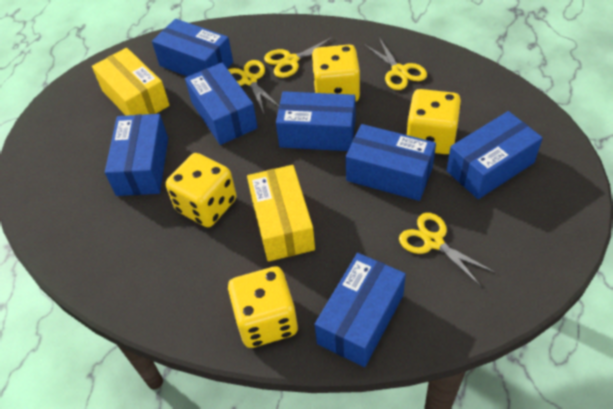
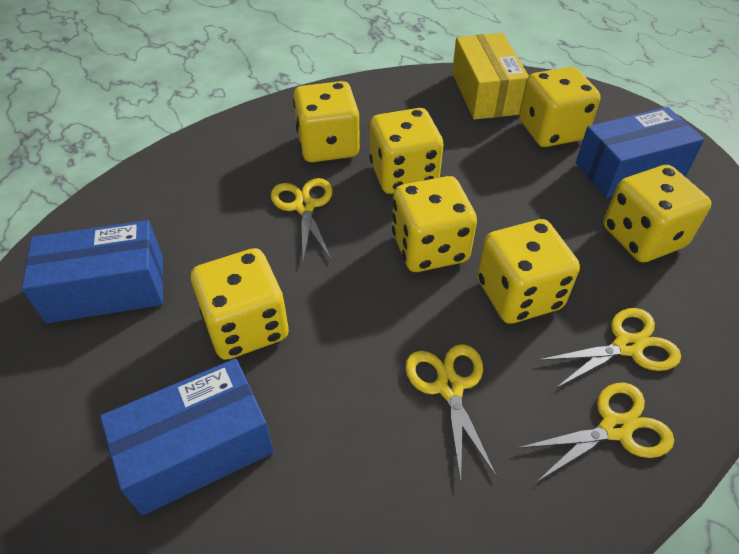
blue box: [105,114,168,196] [152,19,233,77] [185,63,258,145] [276,91,356,151] [315,253,406,367] [346,124,436,201] [446,111,543,199] = 7 -> [22,220,163,324] [100,358,274,516] [576,107,705,198] = 3
yellow box: [92,48,170,116] [247,165,315,262] = 2 -> [452,33,529,120] = 1
yellow dice: [166,153,236,227] [228,267,298,348] [312,45,360,102] [406,89,461,154] = 4 -> [191,248,289,360] [293,81,360,162] [369,108,443,194] [392,176,477,272] [477,219,580,324] [519,67,601,147] [603,165,712,263] = 7

